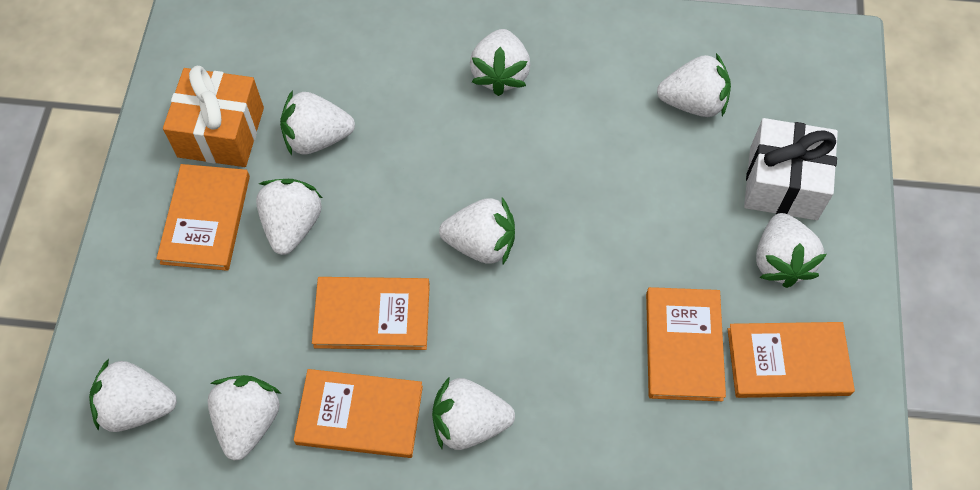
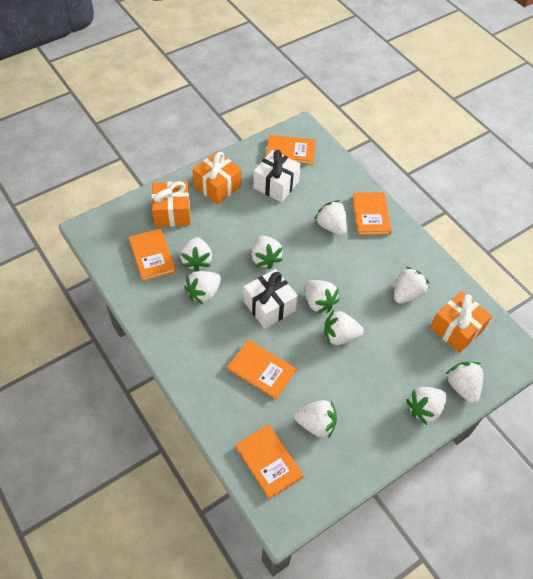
orange gift: [163,66,264,167] = 1 -> [151,181,190,227] [193,151,241,205] [430,291,492,353] = 3
white gift: [744,118,838,220] = 1 -> [244,269,298,329] [253,150,301,202] = 2
white strawberry: [89,359,177,432] [208,375,282,461] [256,179,323,255] [280,90,355,155] [432,376,515,450] [439,197,515,264] [470,29,530,96] [657,53,731,117] [756,213,827,288] = 9 -> [180,237,212,272] [184,271,221,305] [252,236,283,269] [294,400,337,439] [305,280,339,314] [315,200,347,236] [324,310,364,345] [394,267,429,304] [406,387,447,425] [446,362,483,403] = 10

